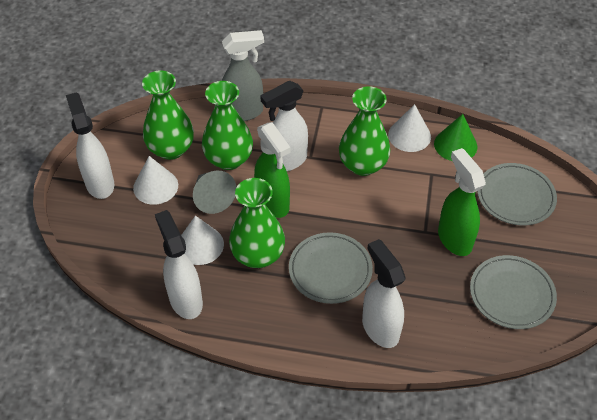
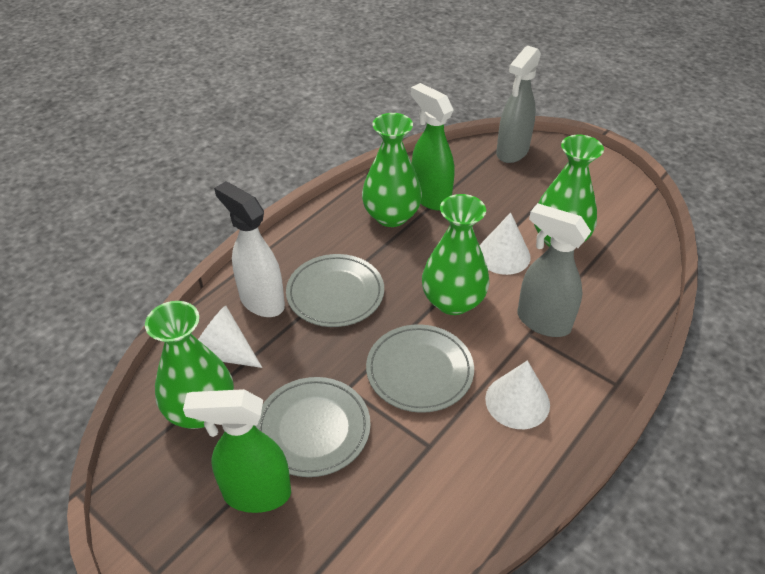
green cone: [434,114,477,161] = 1 -> none = 0
grey cone: [193,171,236,214] = 1 -> none = 0
grey spray bottle: [222,30,264,121] = 1 -> [496,45,541,163] [518,203,591,337] = 2
white spray bottle: [66,92,114,199] [155,210,203,319] [260,81,308,171] [362,239,406,348] = 4 -> [214,181,285,317] = 1

